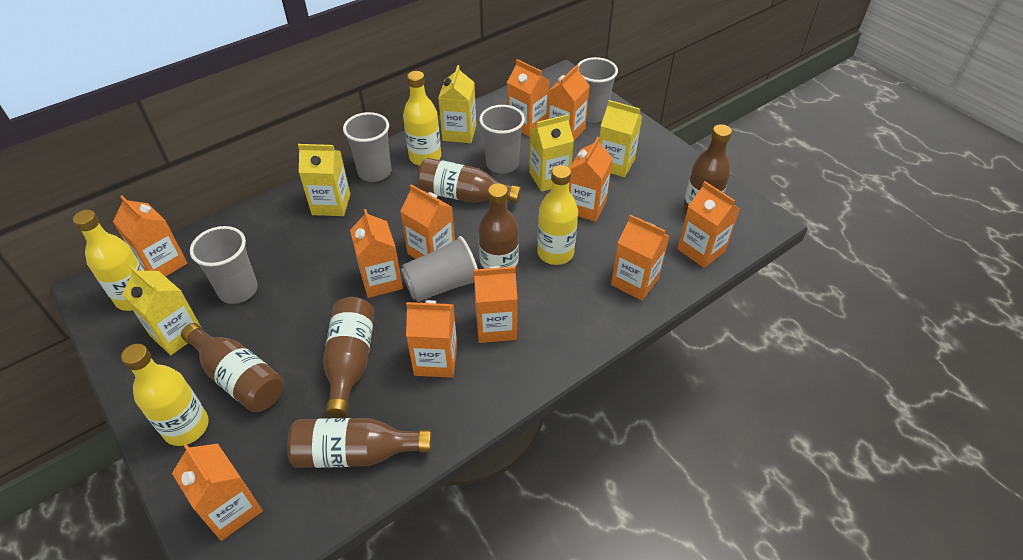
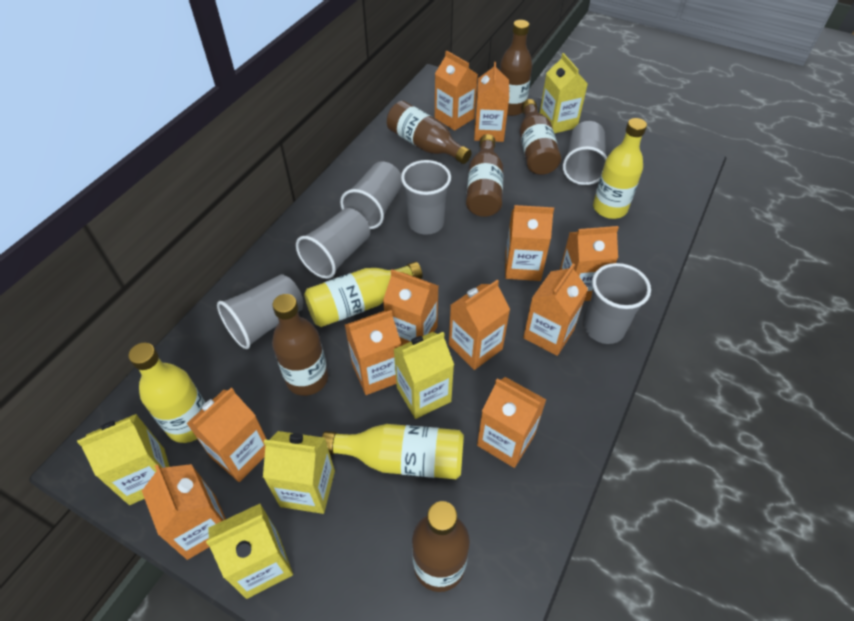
grey cup: [190,226,258,304] [343,112,391,182] [401,236,478,302] [479,105,525,174] [577,57,618,123] = 5 -> [217,274,303,349] [296,208,370,279] [340,161,403,229] [401,160,451,235] [563,121,607,185] [584,263,651,344] = 6

